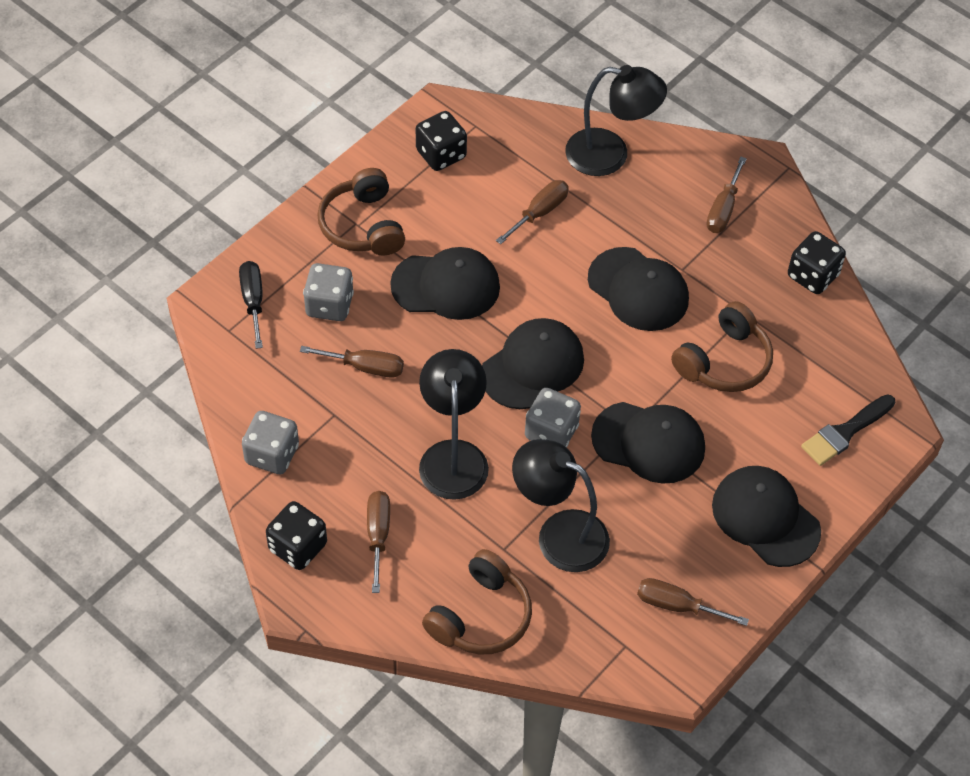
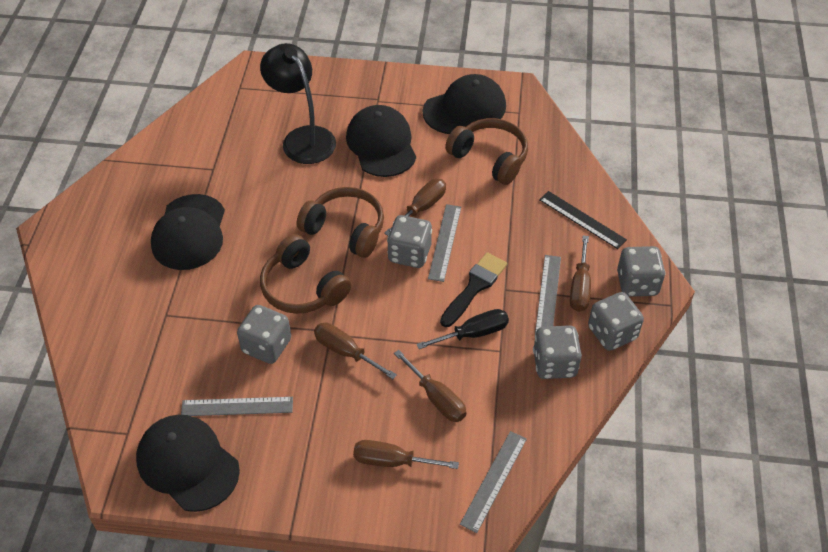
black cap: [390,247,500,320] [482,318,584,409] [588,247,689,331] [591,402,705,484] [712,466,821,567] = 5 -> [136,415,240,512] [151,194,225,270] [346,105,416,177] [423,74,506,134] = 4
black dice: [266,501,327,570] [416,111,467,171] [788,231,846,294] = 3 -> none = 0
black lamp: [419,349,489,500] [512,439,610,572] [565,65,667,176] = 3 -> [260,43,336,164] = 1
black ruler: none = 0 -> [539,191,627,249] = 1
grey dice: [242,411,299,474] [303,263,354,321] [525,388,581,447] = 3 -> [237,305,291,364] [387,215,432,268] [533,325,582,379] [588,292,644,351] [617,246,665,297] = 5
grey ruler: none = 0 -> [181,397,293,416] [428,204,461,282] [460,431,527,533] [535,255,561,335] = 4

